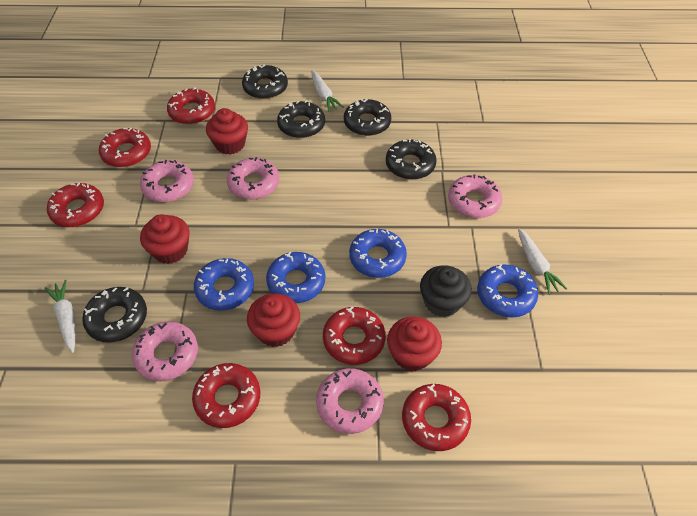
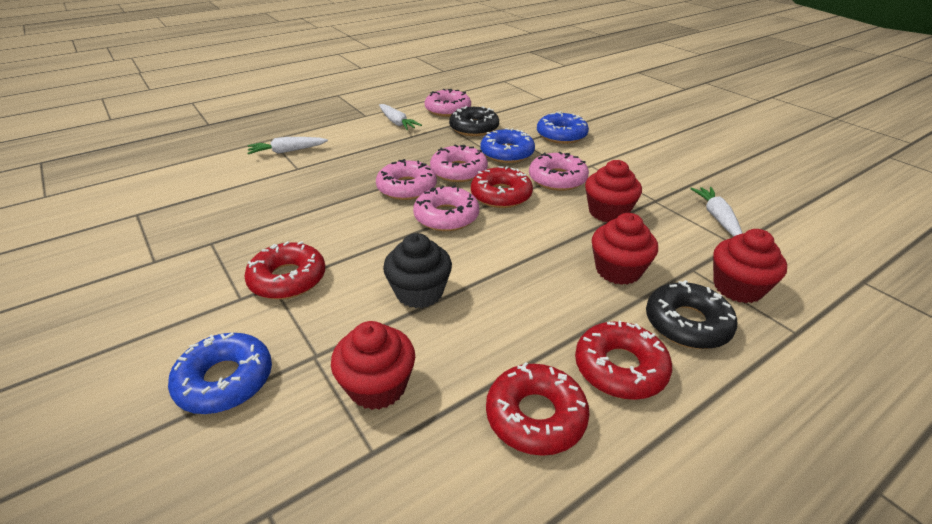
black donut: [82,287,147,343] [242,65,288,99] [277,100,325,138] [344,99,391,136] [386,139,437,180] = 5 -> [449,106,499,136] [646,280,737,349] = 2
blue donut: [194,258,254,311] [266,252,325,303] [349,229,407,278] [477,264,538,317] = 4 -> [168,332,272,414] [480,128,535,163] [537,112,589,144] = 3
red donut: [47,183,104,227] [99,128,151,167] [167,87,215,125] [192,363,260,428] [323,306,386,365] [402,384,471,451] = 6 -> [244,241,325,299] [471,166,533,208] [486,362,590,456] [575,321,672,400] = 4

